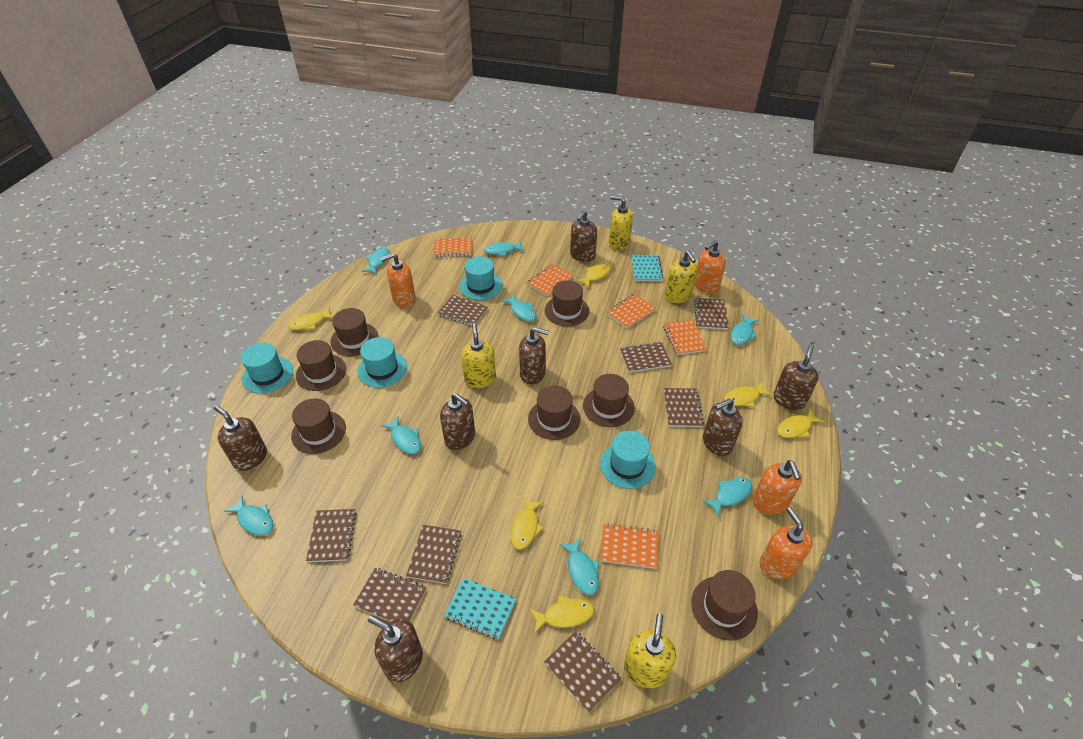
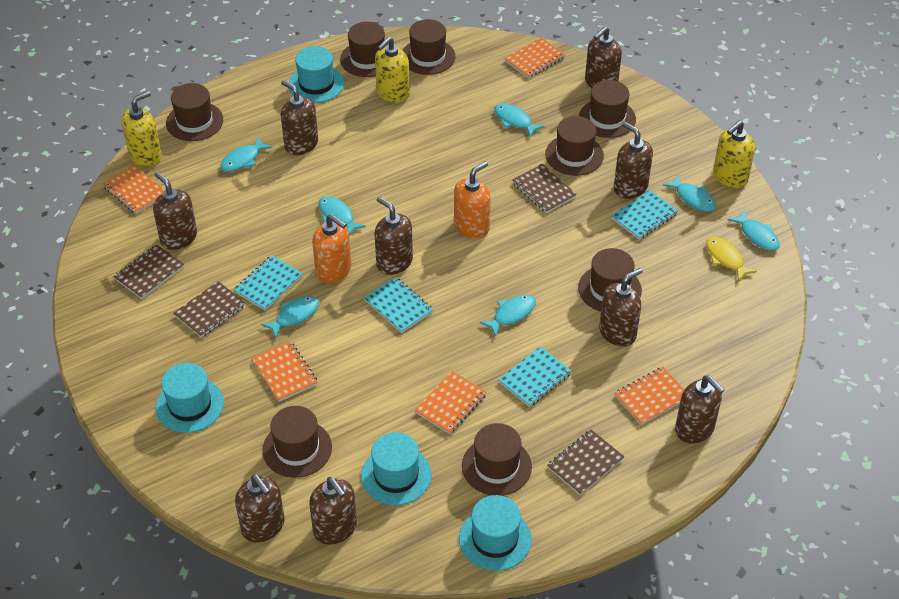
brown hat: [291,398,346,454] [296,340,346,391] [330,308,378,356] [528,386,580,440] [544,280,590,326] [583,374,635,427] [691,570,758,641] = 7 -> [166,83,223,141] [262,406,332,478] [340,22,387,77] [402,19,455,75] [462,423,532,496] [545,116,604,176] [578,248,642,312] [579,80,636,138] = 8
brown notebook: [306,509,356,562] [353,568,426,622] [406,525,461,584] [438,295,488,326] [544,631,621,713] [620,342,672,373] [664,388,704,427] [694,298,729,330] = 8 -> [114,244,184,299] [173,281,245,337] [512,164,577,213] [547,429,624,495] = 4
brown soap dispenser: [214,405,267,471] [368,615,423,683] [440,393,475,450] [519,327,549,385] [570,211,597,262] [703,398,742,456] [773,345,819,410] = 7 -> [153,172,197,250] [235,475,285,542] [281,80,318,155] [309,477,357,545] [375,196,413,275] [585,27,622,88] [599,268,643,346] [614,122,653,199] [675,375,725,444] = 9
orange soap dispenser: [380,253,416,308] [694,241,726,294] [752,460,802,515] [759,507,813,580] = 4 -> [313,214,351,283] [454,161,491,239] = 2
turquoise fish: [224,496,273,535] [362,247,389,274] [381,416,421,454] [484,241,524,256] [501,294,537,321] [560,538,599,595] [702,477,752,517] [731,314,759,345] = 8 -> [220,137,272,172] [261,296,319,338] [318,196,366,235] [480,295,536,336] [494,103,545,138] [663,175,716,212] [728,210,780,251] = 7
turquoise notebook: [444,577,516,639] [631,255,663,281] = 2 -> [234,255,303,311] [364,277,433,333] [498,346,572,407] [611,190,678,240] = 4
yellow fish: [288,307,334,330] [510,497,544,549] [530,595,594,634] [576,263,611,288] [724,382,772,407] [777,409,824,438] = 6 -> [706,237,757,282] = 1
yellow soap dispenser: [461,323,496,388] [609,196,633,250] [624,614,676,688] [665,251,697,303] = 4 -> [121,91,162,167] [375,37,410,103] [713,121,755,188] = 3

